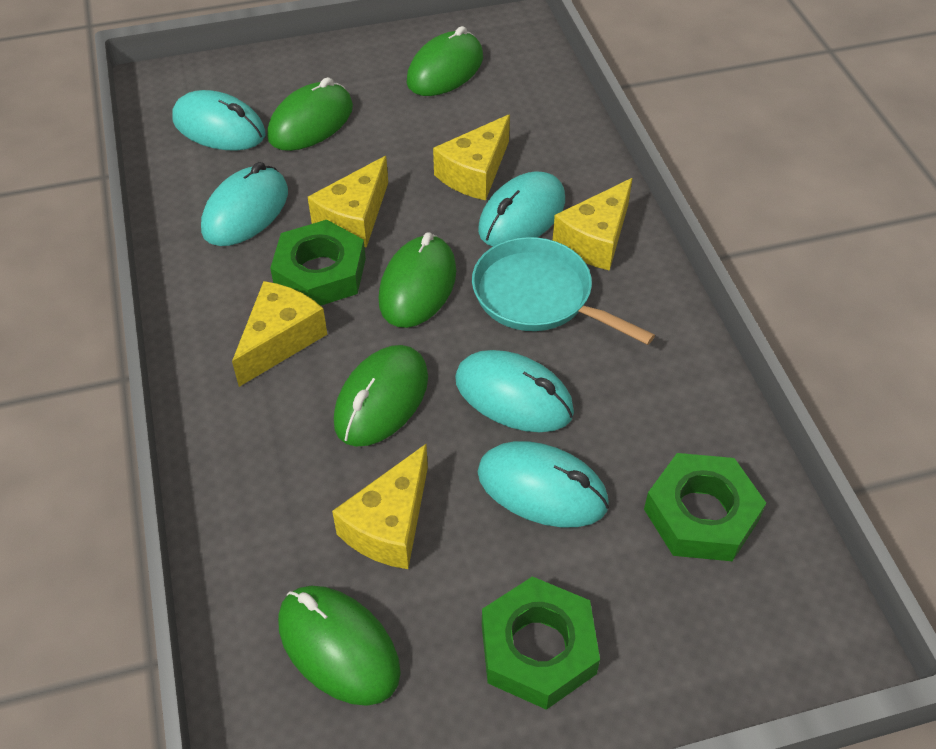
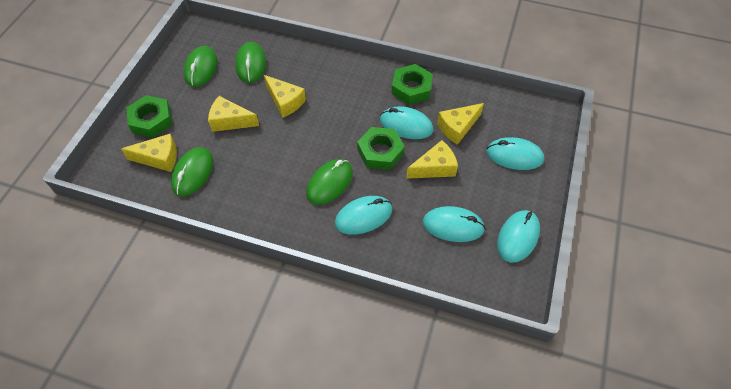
green mouse: [267,77,353,151] [278,586,401,706] [334,345,428,447] [378,232,456,328] [407,26,483,96] = 5 -> [171,147,213,196] [183,46,218,87] [235,42,266,83] [306,159,353,205] = 4
turquoise pan: [472,237,655,345] = 1 -> none = 0

